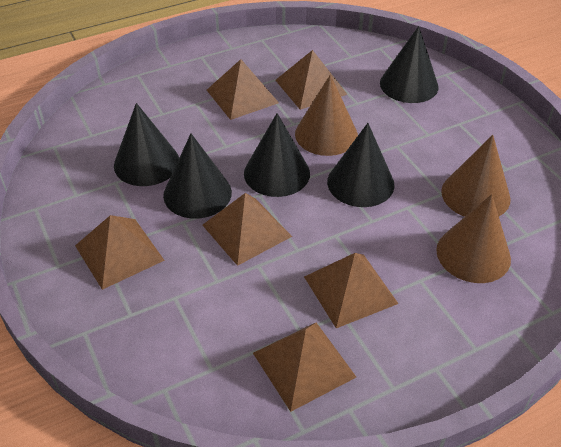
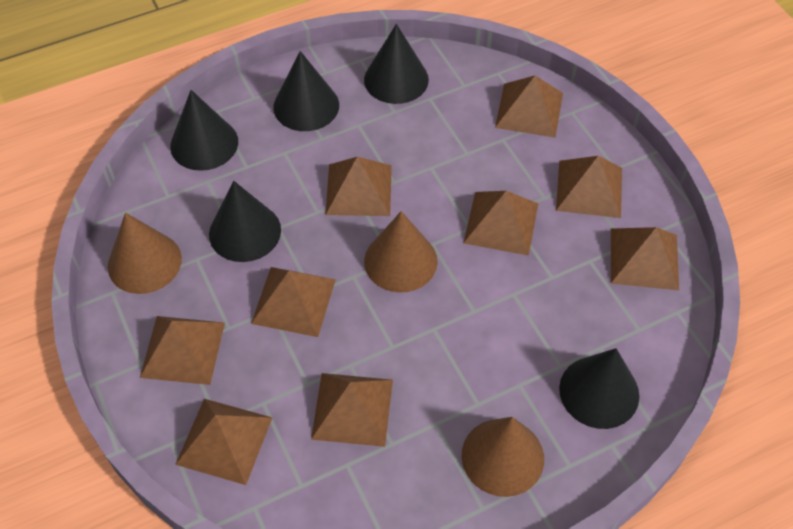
brown pyramid: [75,215,165,290] [202,193,292,266] [207,59,279,120] [253,323,356,412] [275,50,348,110] [304,253,399,328] = 6 -> [140,316,225,385] [175,399,272,485] [251,267,336,337] [311,373,393,447] [325,157,392,216] [464,191,539,256] [495,76,563,138] [556,156,622,218] [611,227,679,290] = 9

